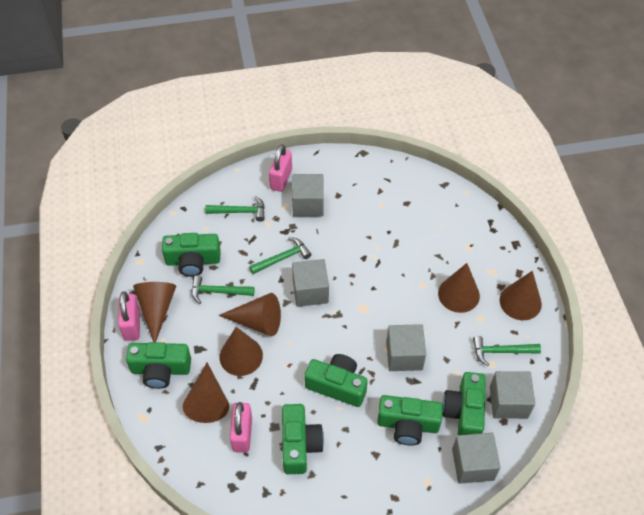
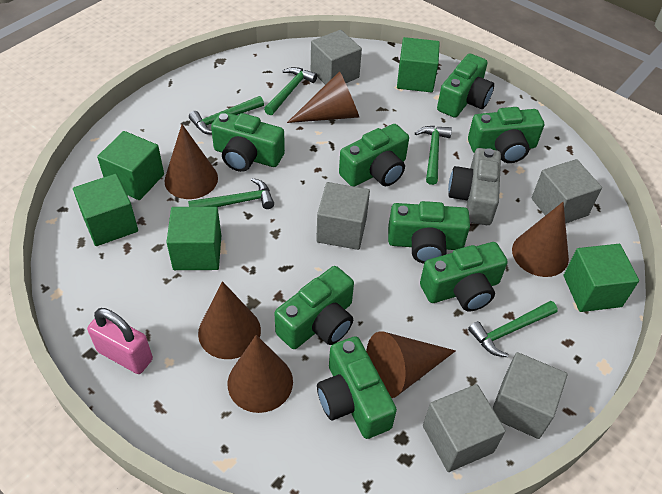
green camera: [126,342,191,389] [162,233,220,277] [282,404,324,474] [304,354,368,407] [377,395,443,445] [442,372,486,435] = 6 -> [211,112,285,172] [274,266,354,349] [317,336,397,439] [339,124,409,187] [388,201,470,264] [420,242,508,312] [437,53,494,118] [468,107,544,163] = 8
green cube: none = 0 -> [73,174,138,246] [97,131,164,200] [167,207,221,270] [397,37,440,93] [564,244,639,312] = 5
green hammer: [192,275,254,304] [205,196,265,222] [249,237,311,274] [473,336,541,366] = 4 -> [188,178,274,209] [189,96,264,135] [264,67,317,115] [415,126,452,185] [468,301,558,357] = 5
grey camera: none = 0 -> [448,148,501,225] = 1
pink padlock: [118,291,140,341] [230,402,252,453] [269,144,292,192] = 3 -> [87,308,153,374] = 1

